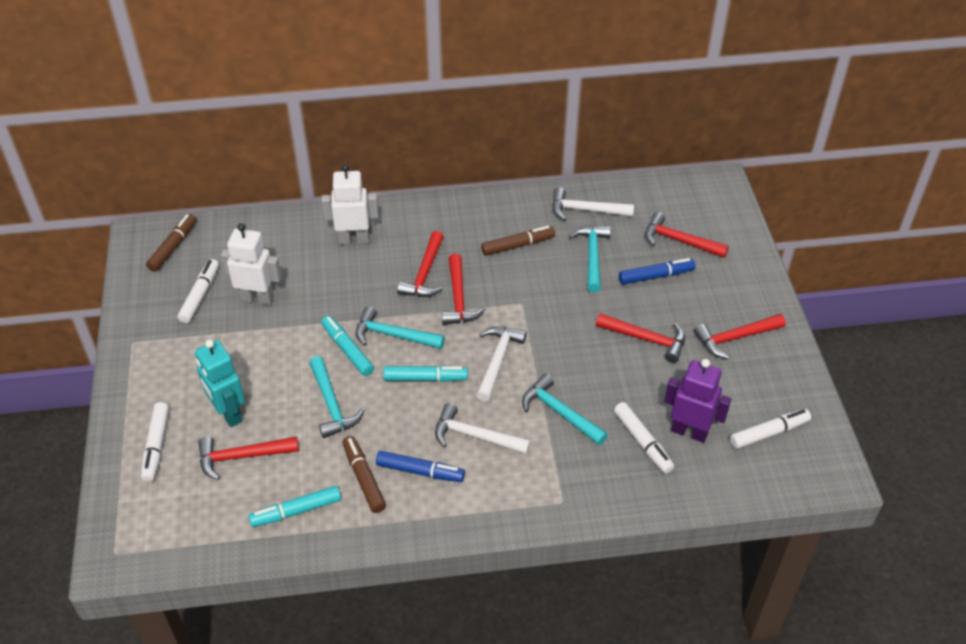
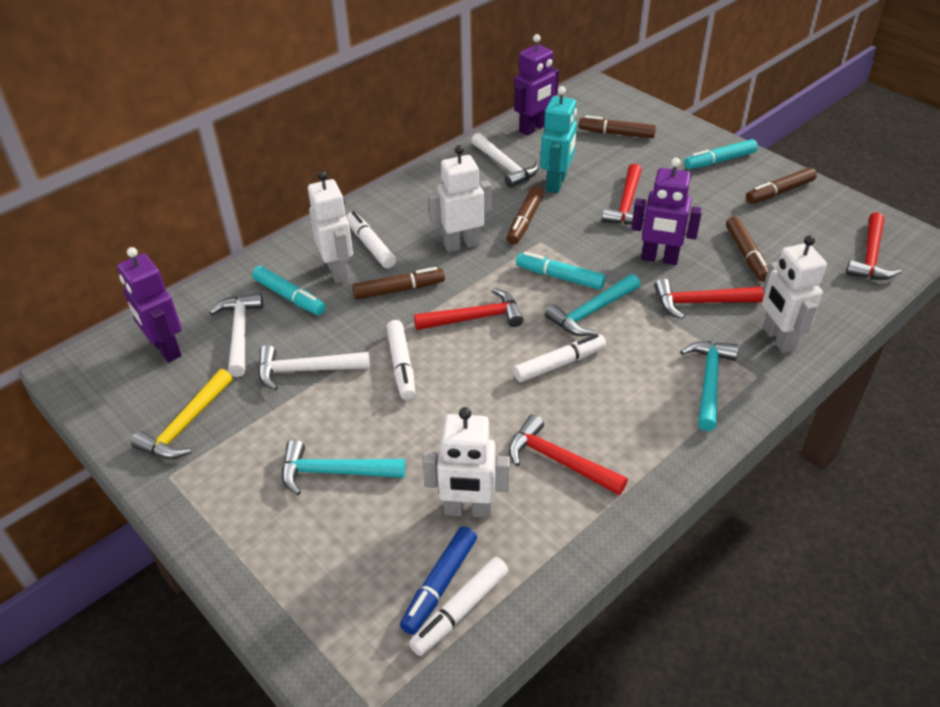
blue marker: [376,451,465,482] [619,258,696,285] = 2 -> [400,526,477,635] = 1
brown marker: [146,214,197,272] [342,436,386,513] [481,226,555,256] = 3 -> [352,267,445,300] [507,186,544,245] [579,115,656,138] [726,216,769,282] [746,167,817,204] = 5
purple robot: [664,359,731,443] = 1 -> [117,247,182,362] [514,34,559,136] [631,158,702,265] = 3
red hammer: [199,437,299,480] [397,231,444,297] [442,254,485,325] [596,313,685,363] [645,212,729,258] [694,314,786,359] = 6 -> [414,288,524,330] [509,414,628,495] [602,164,645,225] [655,278,764,319] [846,212,901,280] = 5
turquoise hammer: [309,356,364,438] [355,306,445,349] [522,374,608,445] [569,226,611,292] = 4 -> [282,440,406,495] [545,274,640,336] [680,341,739,431] = 3
white robot: [221,223,282,305] [321,164,379,245] = 2 -> [308,171,353,283] [422,407,510,518] [428,145,491,252] [762,235,827,353] = 4
yellow hammer: none = 0 -> [131,369,233,459] = 1

